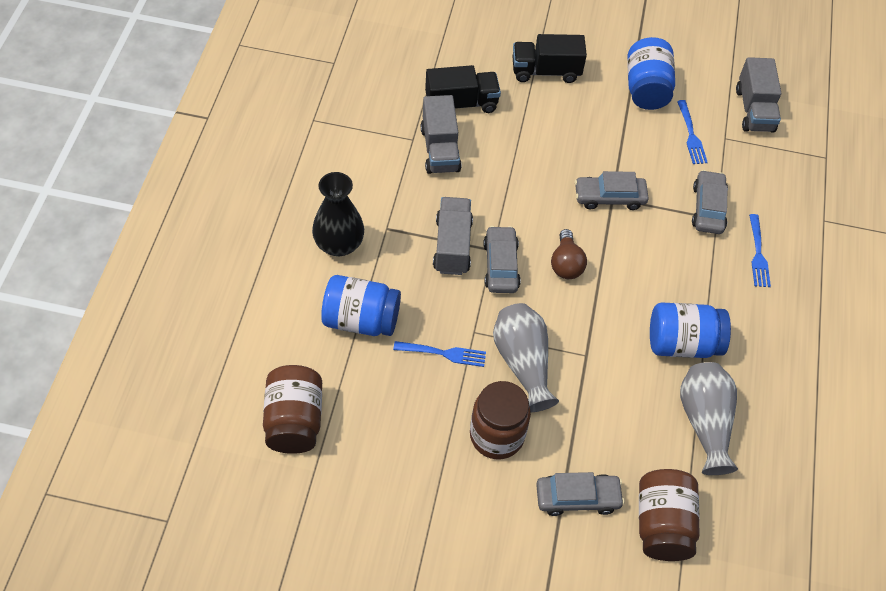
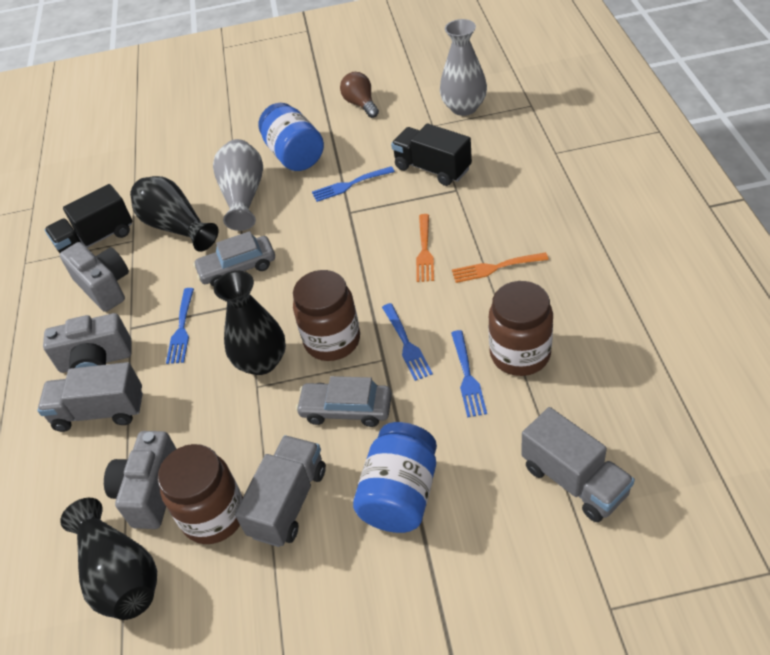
black vase: [312,172,364,256] = 1 -> [60,498,157,620] [130,176,218,252] [214,271,286,375] = 3
blue fork: [393,341,486,367] [677,100,708,164] [749,214,771,287] = 3 -> [166,288,194,364] [312,166,395,202] [382,303,433,381] [451,330,487,418] = 4
blue jar: [321,275,401,336] [627,37,675,110] [650,302,731,358] = 3 -> [259,103,324,171] [353,422,437,533] = 2
grey camera: none = 0 -> [43,313,131,373] [60,242,129,312] [104,431,176,529] = 3
grey car: [483,226,521,293] [536,472,625,516] [575,171,649,210] [692,170,728,234] = 4 -> [193,231,275,287] [296,376,392,427] = 2
orange fork: none = 0 -> [416,214,434,282] [452,252,549,283] = 2

